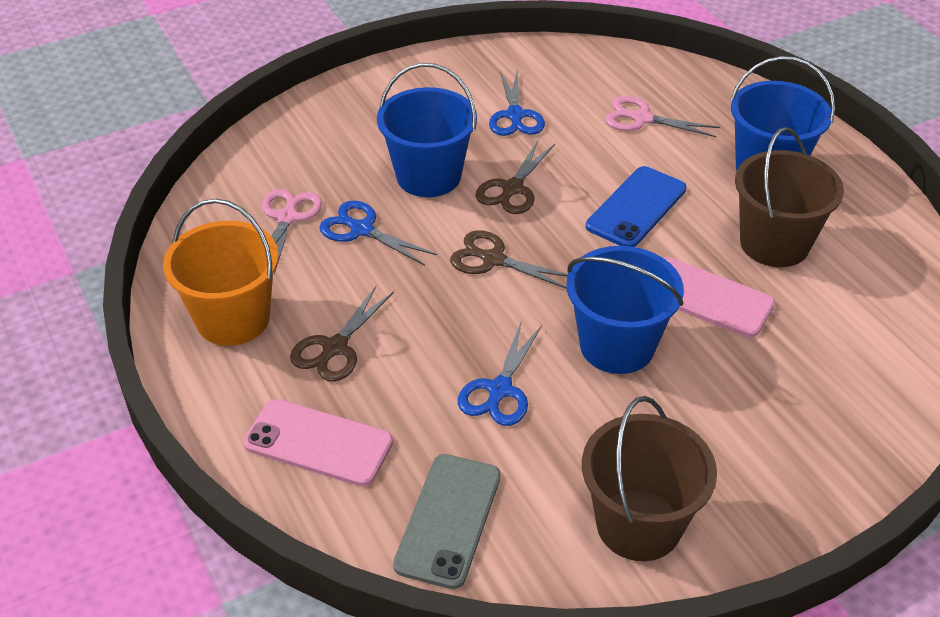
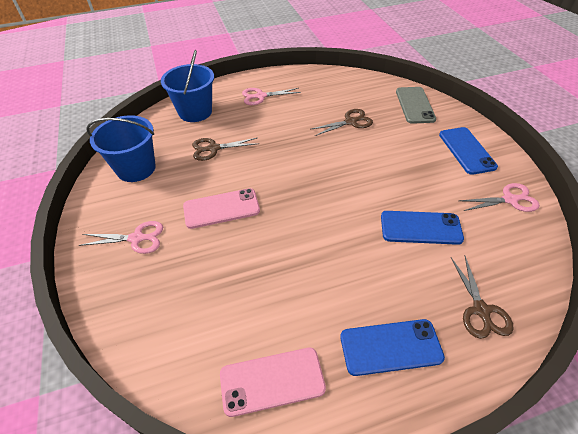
blue bucket: [377,63,477,197] [566,246,684,374] [730,56,835,170] = 3 -> [86,115,156,182] [161,50,214,122] = 2
blue phone: [586,166,686,247] = 1 -> [340,319,445,376] [381,211,464,245] [439,127,498,175] = 3
blue scissors: [319,201,437,266] [458,323,542,426] [489,71,545,136] = 3 -> none = 0
brown bucket: [582,396,717,561] [735,127,844,267] = 2 -> none = 0
orange bucket: [163,199,279,346] = 1 -> none = 0
pink scissors: [262,189,322,275] [605,96,720,137] = 2 -> [79,221,163,254] [242,88,301,105] [459,183,540,212] = 3

